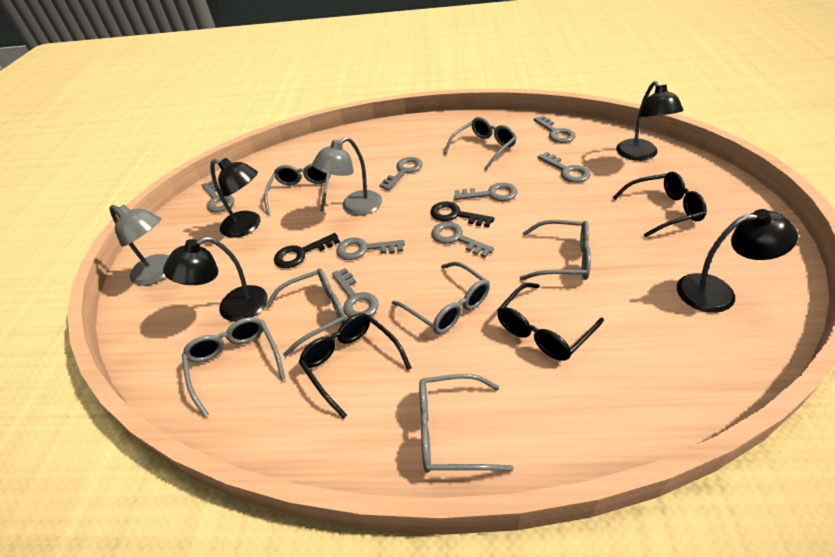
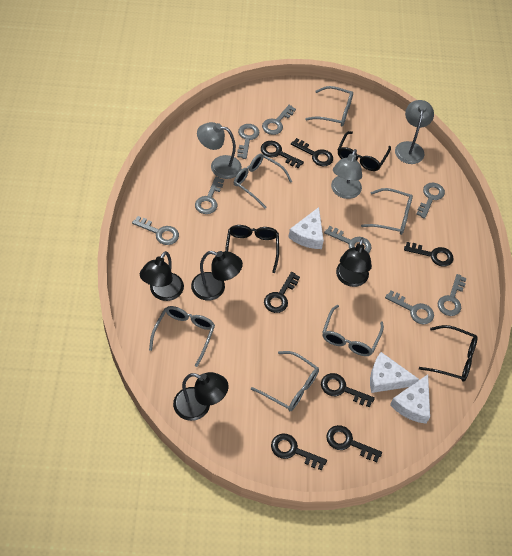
black key: [274,233,340,268] [430,201,494,227] = 2 -> [261,141,304,168] [264,272,300,313] [271,434,327,470] [291,138,333,166] [321,373,375,407] [326,425,382,462] [404,242,454,267] = 7
grey glasses: [182,317,286,418] [264,164,330,214] [265,268,347,357] [392,261,490,334] [419,374,514,473] [444,117,517,171] [520,220,591,281] = 7 -> [149,306,215,367] [234,154,292,208] [251,351,319,411] [306,86,353,126] [322,305,384,356] [361,188,413,235] = 6
grey lamp: [109,205,169,286] [312,137,382,215] = 2 -> [197,122,242,179] [331,149,362,199] [395,100,434,164] = 3
white cheese: none = 0 -> [288,207,324,249] [370,352,419,393] [390,374,430,424] = 3

